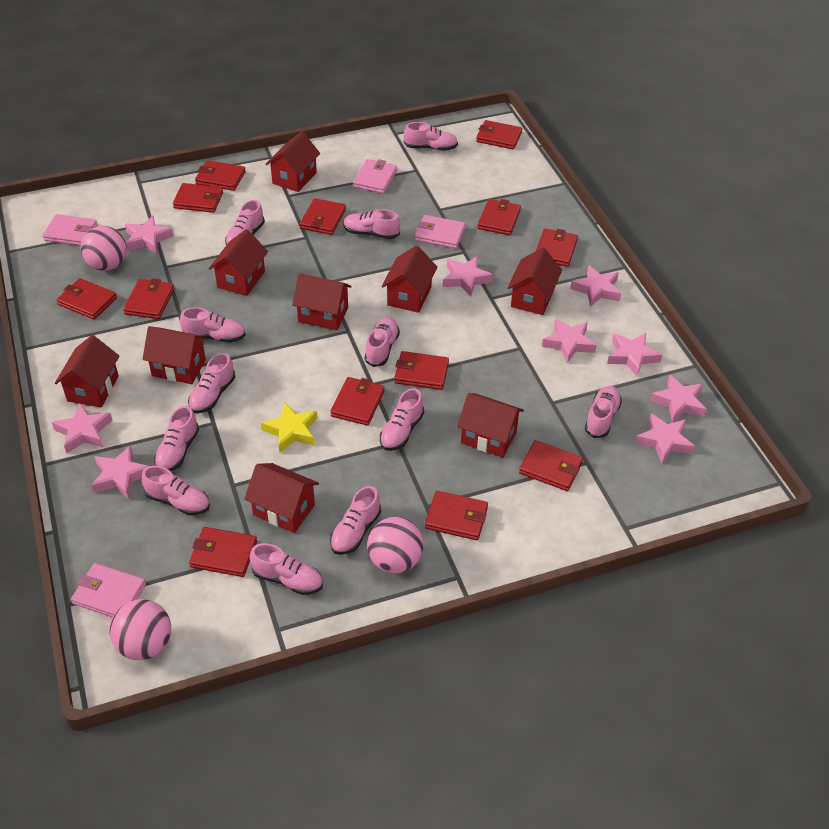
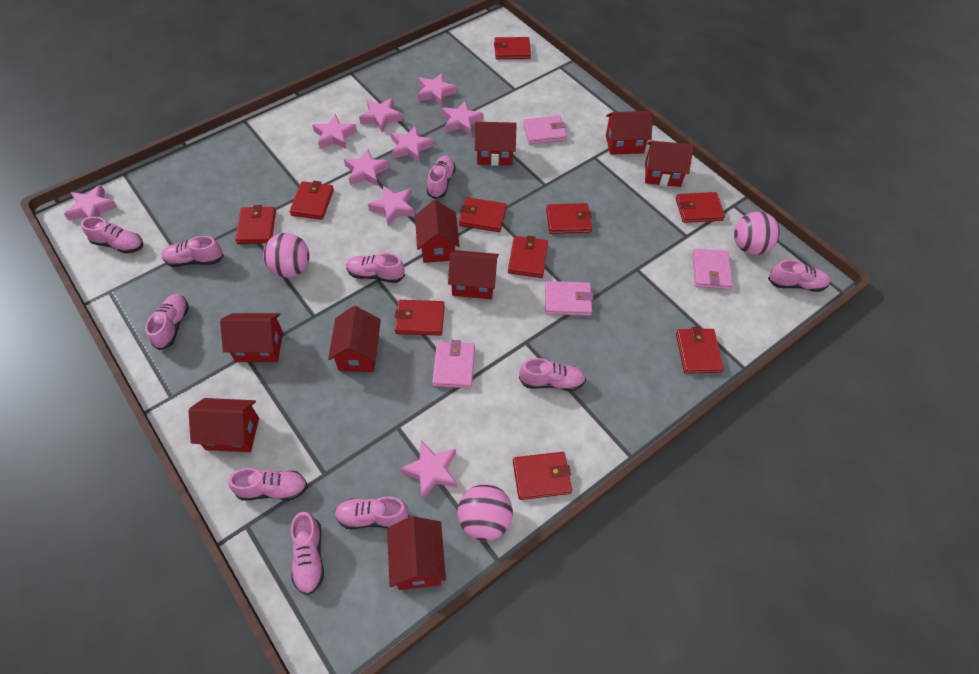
pink shoe: [141,466,210,515] [154,406,199,471] [180,307,246,343] [188,353,235,413] [225,200,265,245] [249,543,323,595] [330,486,381,555] [343,209,400,239] [365,318,400,367] [380,388,424,451] [404,122,458,151] [585,386,622,438] = 12 -> [81,217,143,253] [145,294,189,350] [161,236,224,267] [228,468,308,500] [291,512,324,595] [334,496,410,529] [346,253,405,283] [427,156,456,199] [519,358,586,391] [768,260,831,292] = 10
red wallet: [56,278,117,319] [123,278,174,319] [173,183,223,213] [189,527,257,577] [195,160,246,191] [300,198,346,235] [330,377,385,426] [394,351,449,390] [425,491,488,540] [476,120,522,149] [478,199,521,235] [519,440,583,491] [536,228,578,267] = 13 -> [235,205,276,244] [289,181,334,220] [395,300,445,336] [459,197,507,232] [494,37,531,59] [508,235,548,278] [513,452,572,500] [546,203,592,234] [676,192,725,223] [676,327,724,374] = 10
yellow star: [261,402,318,452] = 1 -> none = 0

